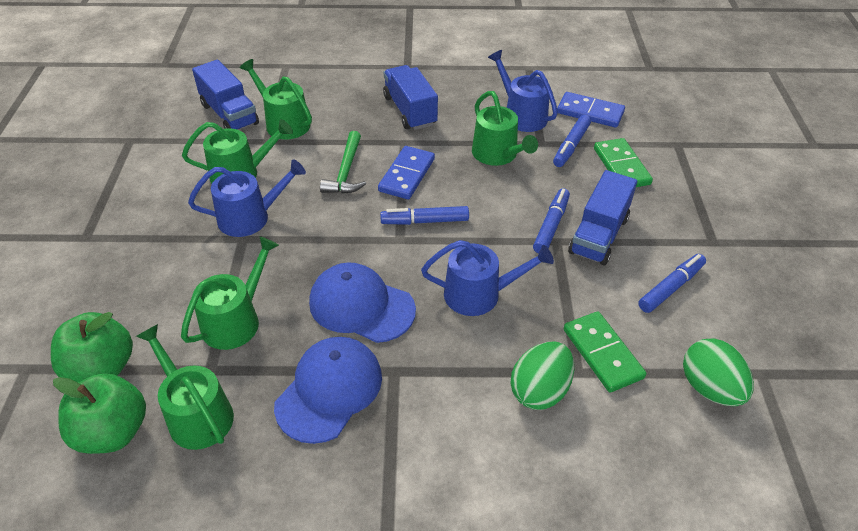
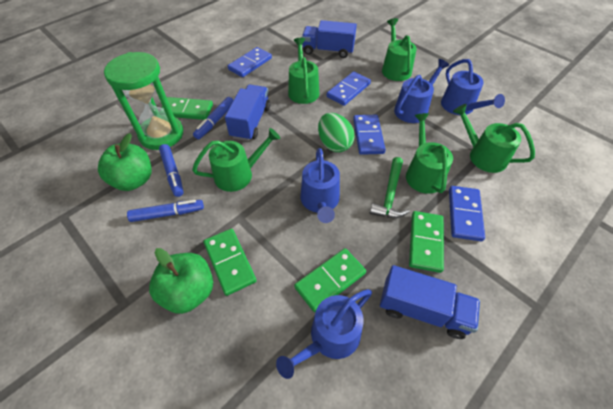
blue cap: [274,337,382,444] [309,263,416,343] = 2 -> none = 0
blue domino: [378,146,435,199] [557,92,625,128] = 2 -> [228,47,272,77] [326,71,371,106] [353,115,386,155] [449,186,485,241] = 4
blue marker: [380,206,469,225] [533,188,570,254] [553,115,591,167] [638,254,706,313] = 4 -> [127,200,204,222] [159,144,184,197] [193,97,233,140] = 3
blue watering can: [188,159,306,237] [421,240,554,316] [488,50,558,132] = 3 -> [276,289,372,379] [300,148,340,223] [394,59,449,123] [441,59,505,115] = 4
green domino: [564,312,646,392] [594,138,653,187] = 2 -> [161,97,213,120] [203,229,257,296] [294,248,366,312] [409,211,444,273] = 4
green egg: [511,342,574,410] [683,339,754,406] = 2 -> [318,113,355,152] = 1
green hourglass: none = 0 -> [104,52,183,150] = 1

